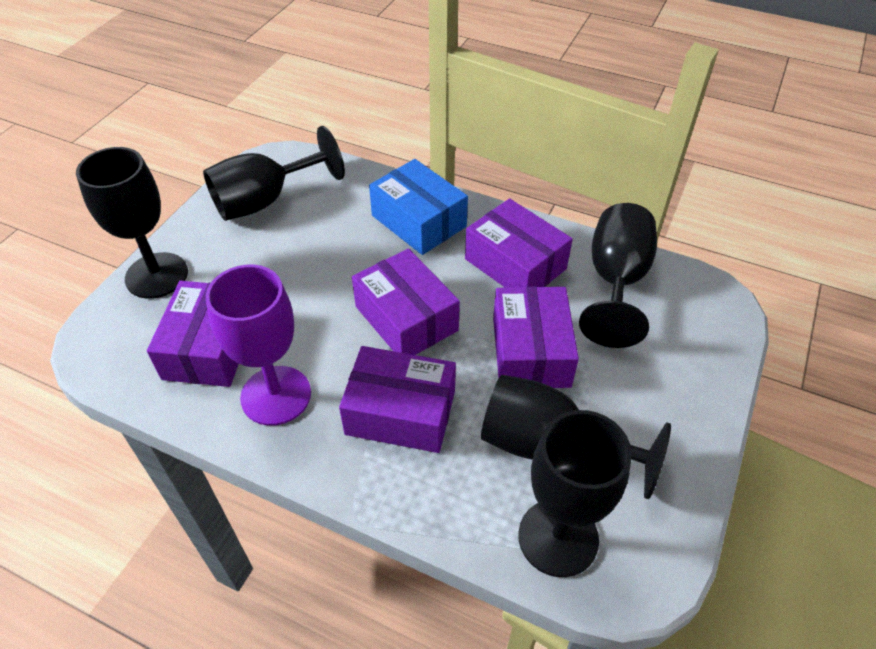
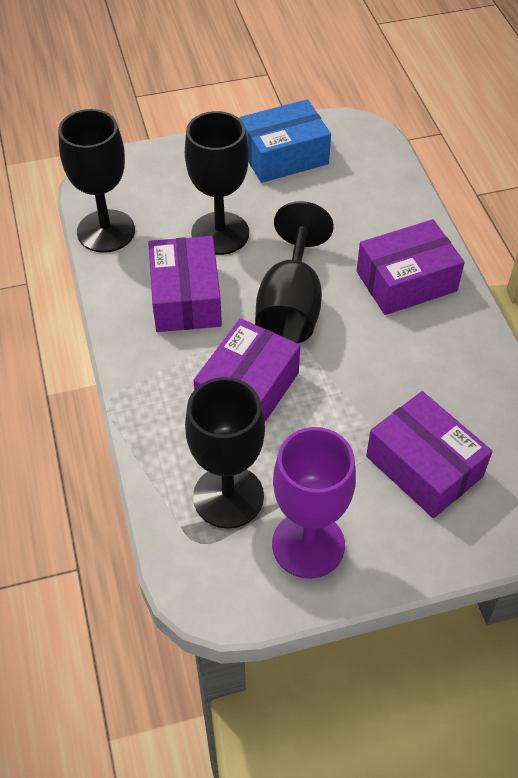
black goblet: [76,147,188,299] [203,126,345,221] [481,375,671,499] [518,410,632,577] [579,203,657,348] = 5 -> [58,109,135,253] [185,111,249,255] [185,377,265,528] [255,201,334,343] = 4
purple box: [147,281,239,387] [339,346,456,453] [352,248,460,355] [465,199,573,288] [493,287,579,388] = 5 -> [148,236,222,332] [193,318,300,422] [357,219,465,315] [366,391,493,518] = 4

